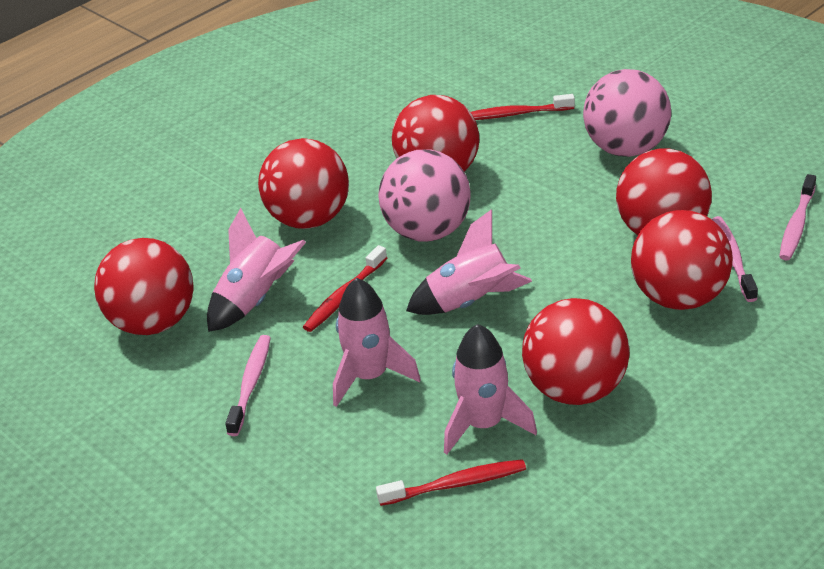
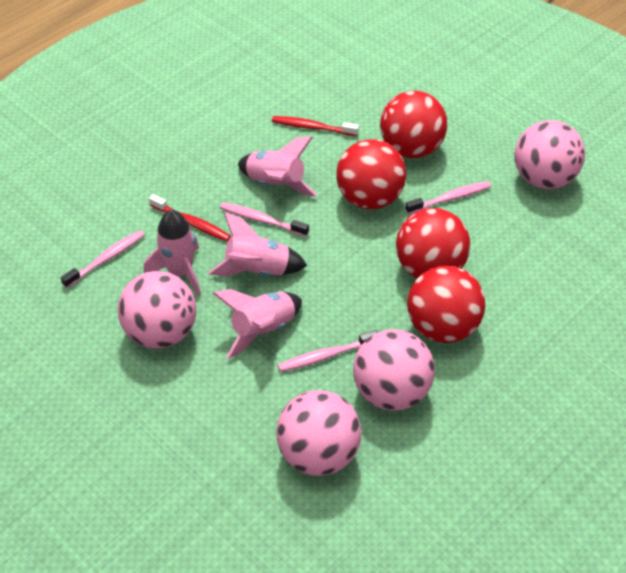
pink ball: [378,150,471,242] [583,69,671,157] = 2 -> [118,271,196,349] [276,390,361,476] [353,329,435,411] [515,120,585,189] = 4
pink toothbrush: [225,335,271,436] [712,216,758,302] [779,174,816,261] = 3 -> [60,230,145,288] [220,202,309,237] [278,330,378,372] [405,181,491,214] = 4
red ball: [94,238,194,335] [258,138,349,229] [392,95,479,172] [522,298,630,405] [616,149,712,235] [631,210,733,310] = 6 -> [336,139,406,210] [380,91,447,158] [396,208,470,278] [407,266,485,343] = 4
red toothbrush: [303,245,387,332] [376,459,526,506] [471,94,575,120] = 3 -> [149,194,231,242] [272,116,359,136] = 2

